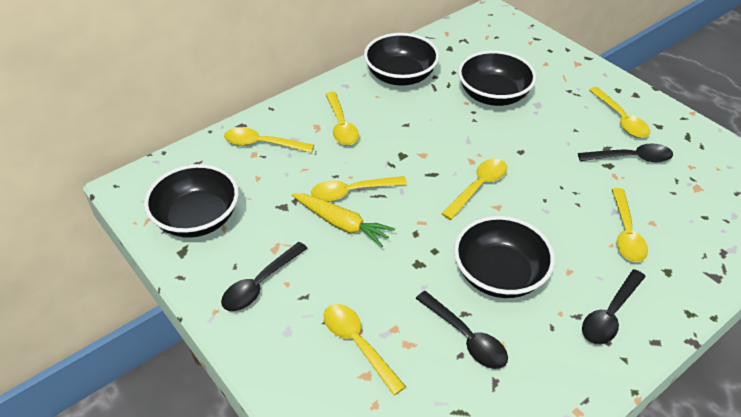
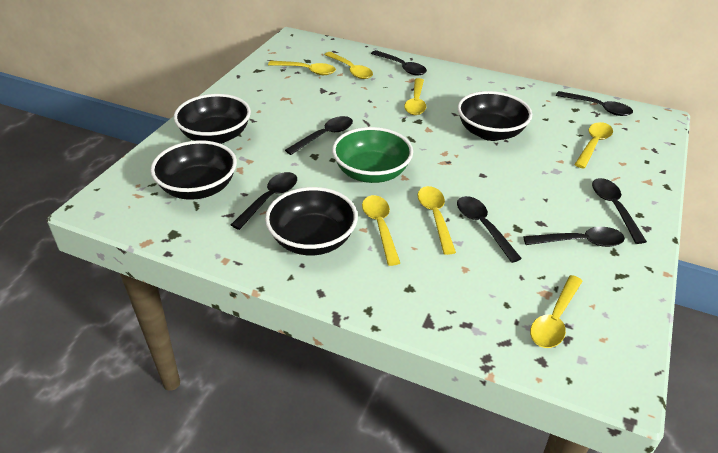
black spoon: [221,242,308,311] [416,291,508,369] [578,143,673,162] [582,269,646,344] = 4 -> [231,172,297,230] [285,116,353,155] [371,50,427,76] [457,196,522,263] [523,227,625,247] [556,91,633,116] [592,178,647,244] = 7
green bowl: none = 0 -> [332,127,413,183] = 1
yellow carrot: [292,194,395,247] = 1 -> none = 0

